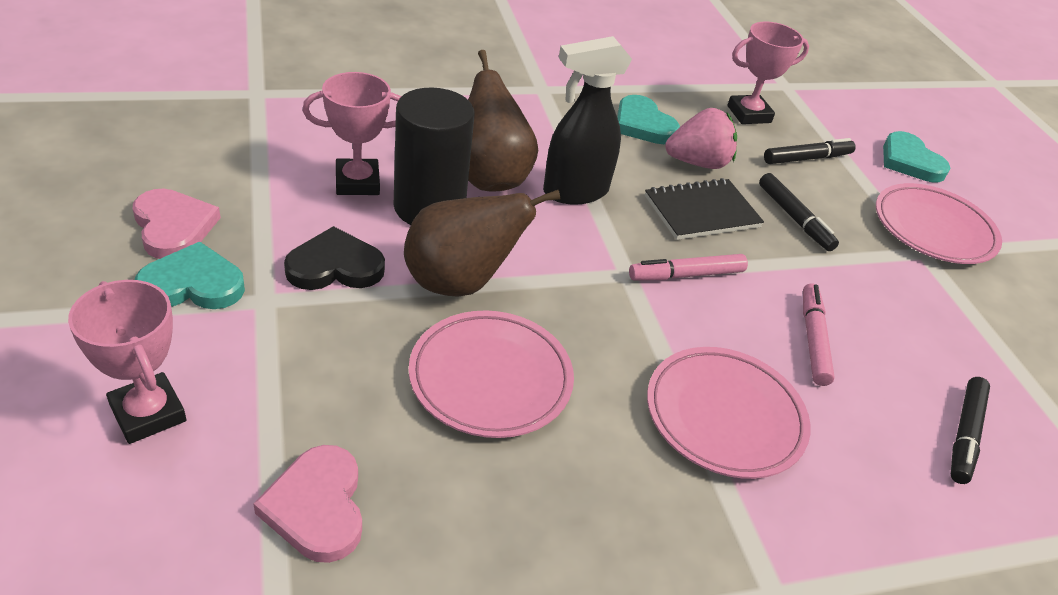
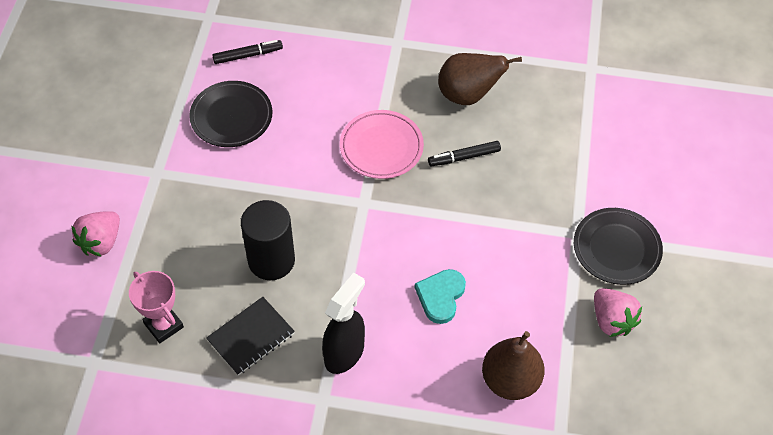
black heart: [284,226,385,290] = 1 -> none = 0
black marker: [759,173,839,251] [764,138,856,164] [951,377,990,484] = 3 -> [212,40,283,64] [428,141,501,166] = 2
black plate: none = 0 -> [189,81,272,147] [574,208,663,285] = 2
pink heart: [133,189,221,259] [253,445,362,563] = 2 -> none = 0
pink marker: [629,254,748,281] [803,283,835,386] = 2 -> none = 0
pink plate: [409,310,574,438] [647,347,811,479] [876,183,1002,264] = 3 -> [340,110,424,179] = 1
pink strawberry: [665,108,737,169] = 1 -> [71,211,120,257] [594,288,642,337] = 2
pink trophy: [68,280,186,444] [303,72,402,195] [727,21,809,124] = 3 -> [129,271,184,343] = 1
turquoise heart: [135,242,245,309] [617,95,680,144] [883,131,950,183] = 3 -> [414,269,466,324] = 1

